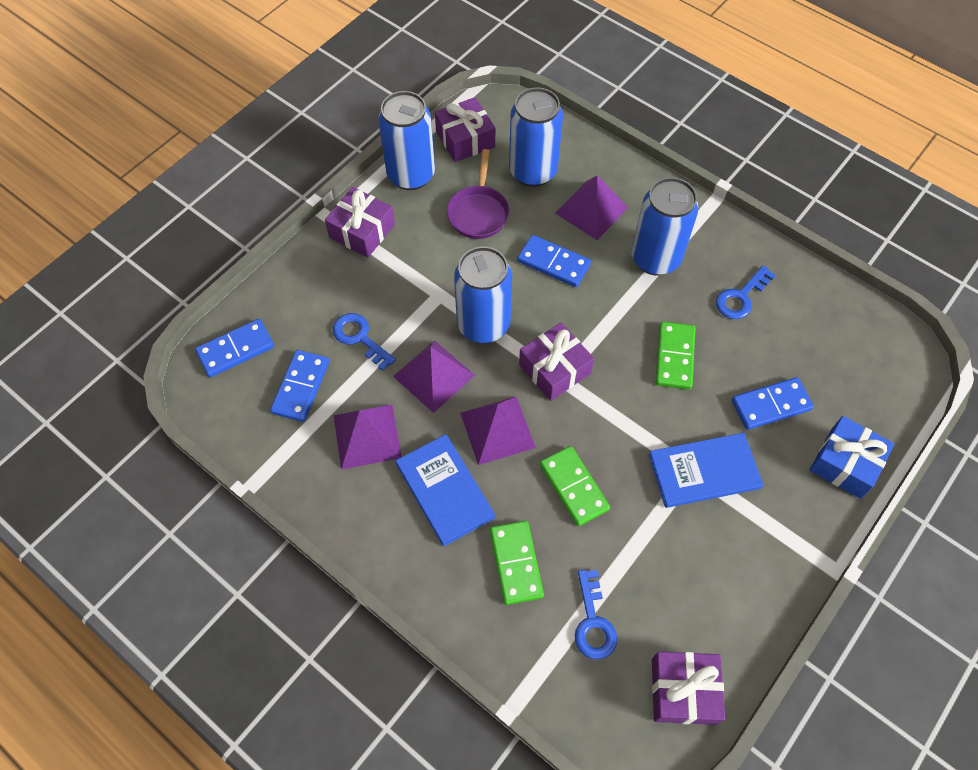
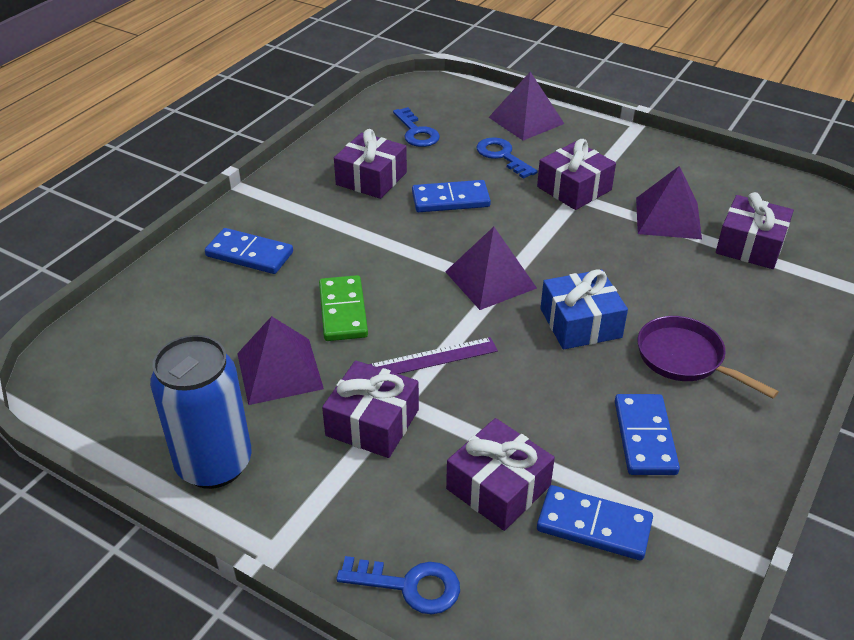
blue book: [396,434,495,546] [649,433,763,508] = 2 -> none = 0
blue can: [378,91,435,190] [454,247,512,343] [509,87,563,187] [631,177,699,275] = 4 -> [150,335,252,489] = 1
green domino: [490,521,544,605] [540,446,610,526] [655,321,695,390] = 3 -> [319,275,368,341] = 1
purple gift: [325,187,395,258] [435,97,495,162] [519,322,594,401] [652,651,725,725] = 4 -> [322,360,419,458] [334,129,407,199] [446,418,555,531] [537,139,616,210] [716,192,794,269] = 5
purple ruler: none = 0 -> [369,337,498,374] = 1

